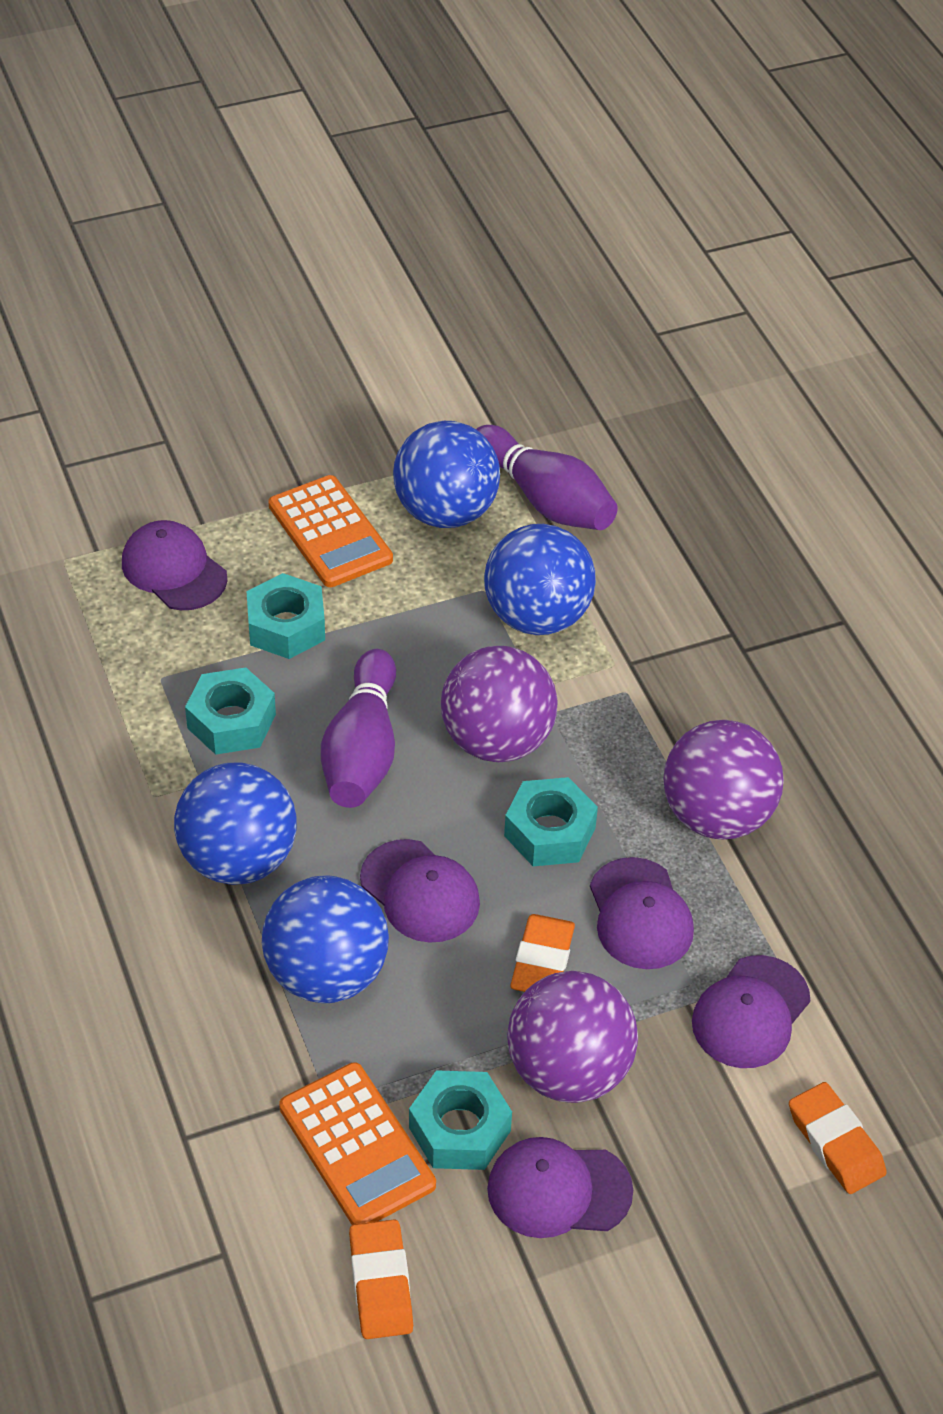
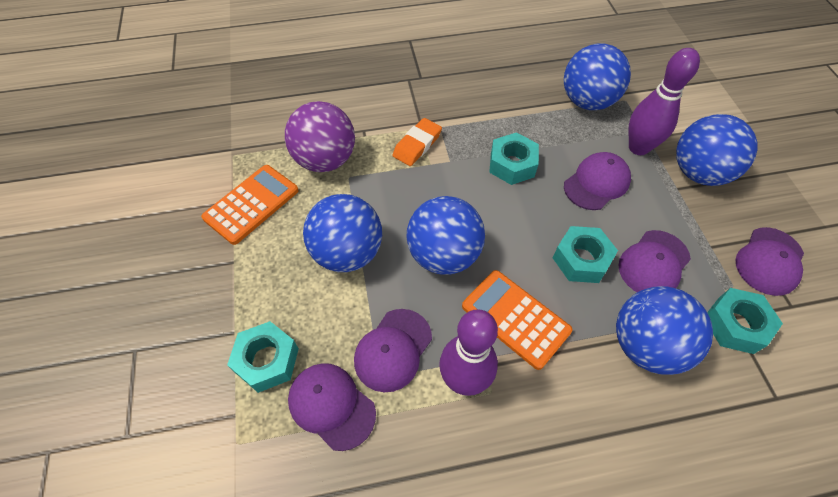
blue ball: [174,762,297,885] [262,876,389,1003] [393,421,500,528] [484,524,596,635] = 4 -> [303,194,382,272] [406,196,485,275] [564,44,631,110] [616,286,713,375] [676,114,758,186] = 5
orange eraser: [349,1219,413,1339] [511,914,575,992] [789,1082,887,1194] = 3 -> [393,118,442,166] = 1
purple ball: [441,646,558,762] [507,971,638,1103] [663,720,784,840] = 3 -> [285,101,355,172] = 1

